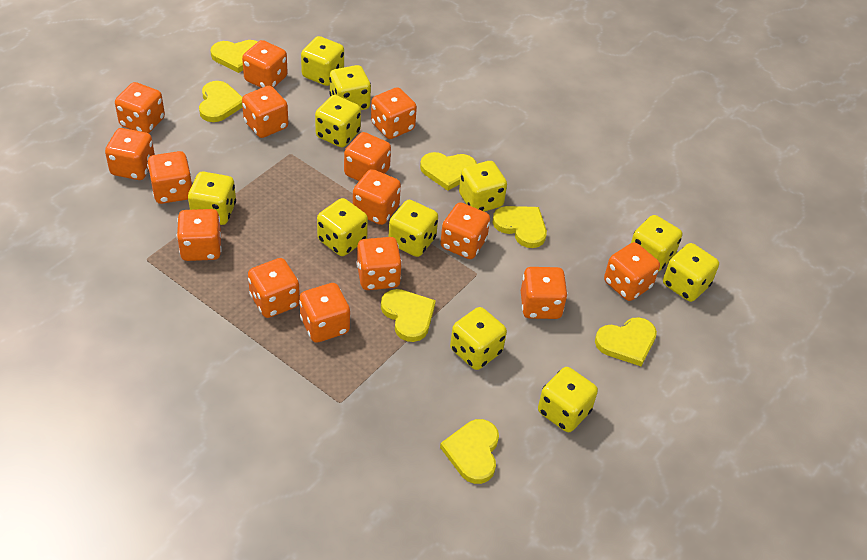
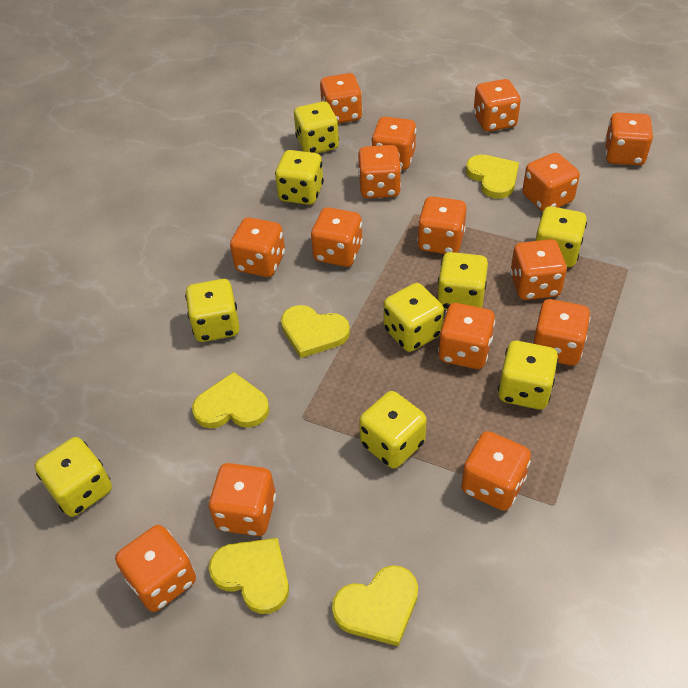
yellow dice: [188,172,236,225] [301,36,344,86] [315,95,361,147] [317,198,368,256] [329,65,371,110] [389,200,438,257] [450,307,507,370] [459,161,507,212] [538,367,598,432] [631,215,682,272] [663,243,719,302] = 11 -> [35,437,112,517] [185,279,240,342] [275,150,324,205] [294,101,339,153] [359,391,427,469] [383,283,444,352] [437,252,488,310] [498,341,558,409] [535,206,587,267] = 9
yellow heart: [199,81,243,122] [210,40,257,73] [381,289,436,342] [420,152,477,191] [440,419,499,484] [492,206,547,248] [595,317,657,366] = 7 -> [192,372,269,428] [209,538,289,614] [281,305,350,358] [332,565,418,646] [466,155,519,199] = 5

